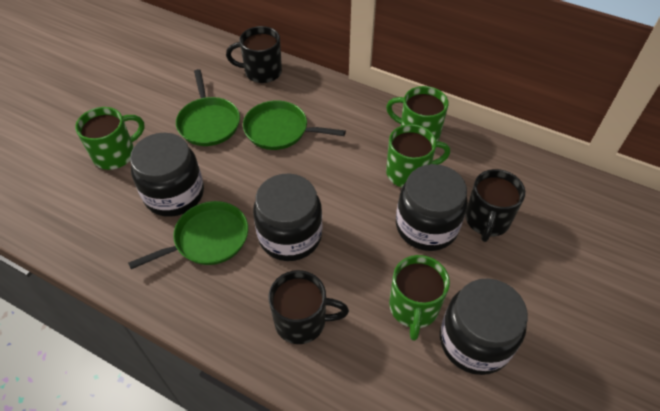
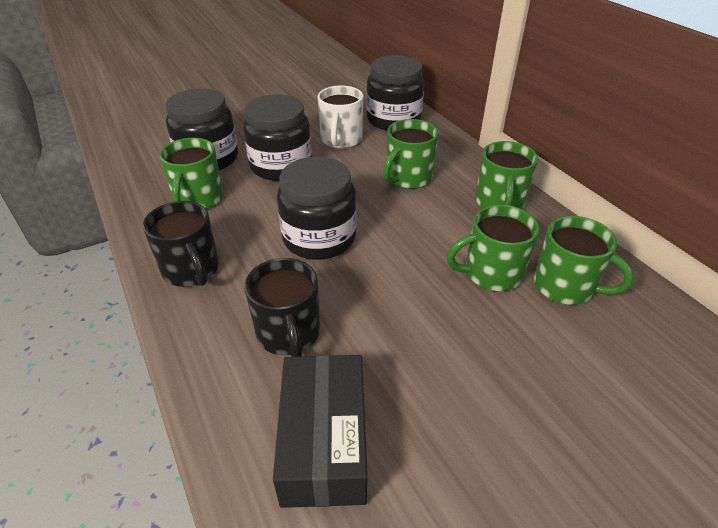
black box: none = 0 -> [273,355,367,508] = 1
black mug: [226,26,282,83] [268,270,349,344] [465,169,525,242] = 3 -> [143,201,219,287] [245,258,320,357] = 2
green mug: [75,107,145,170] [386,86,449,141] [386,124,450,187] [389,255,450,341] = 4 -> [159,138,223,209] [383,119,438,189] [447,205,539,291] [475,141,538,209] [534,216,634,305] = 5
green pan: [128,201,248,269] [176,69,240,146] [243,100,346,150] = 3 -> none = 0
white mug: none = 0 -> [318,85,363,149] = 1

